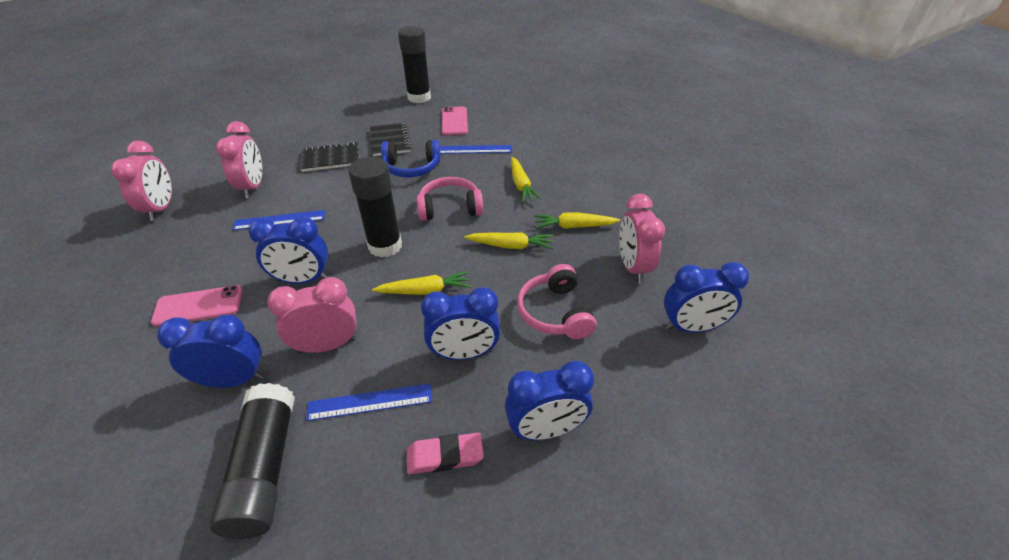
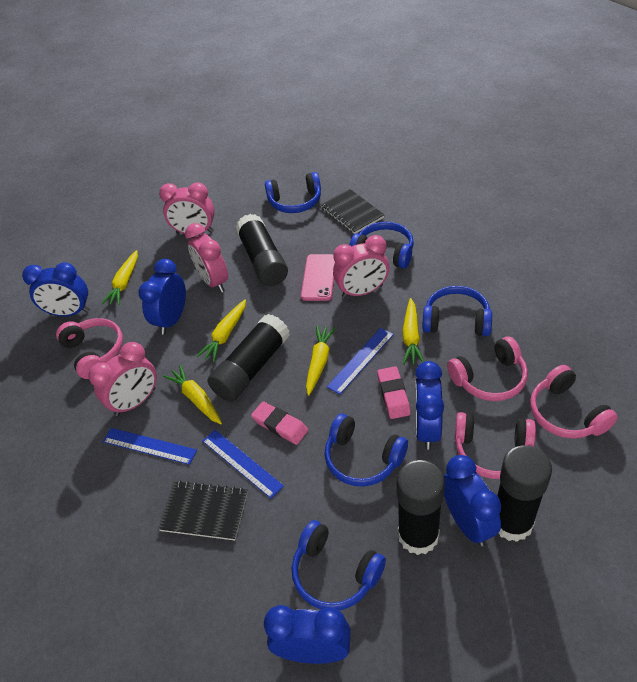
black glue stick: [209,383,295,539] [348,157,402,258] [398,26,431,103] = 3 -> [208,314,290,402] [236,214,288,286] [397,460,445,555] [497,445,552,542] = 4
blue headphones: [381,140,441,178] = 1 -> [265,172,321,213] [292,520,386,610] [325,414,408,487] [349,222,414,269] [422,286,492,336] = 5
pink eraser: [407,433,484,474] = 1 -> [251,401,308,445] [377,366,411,419] = 2
pink headphones: [417,177,483,221] [517,264,596,339] = 2 -> [56,318,123,379] [447,336,528,401] [455,412,536,479] [530,365,618,438] = 4
pink phone: [151,285,242,327] [442,106,468,135] = 2 -> [301,254,335,301] = 1
yellow carrot: [372,271,471,295] [464,232,553,249] [511,157,541,202] [534,212,620,229] = 4 -> [101,250,138,305] [163,365,222,424] [196,299,246,362] [306,325,336,396] [402,298,424,365] = 5

